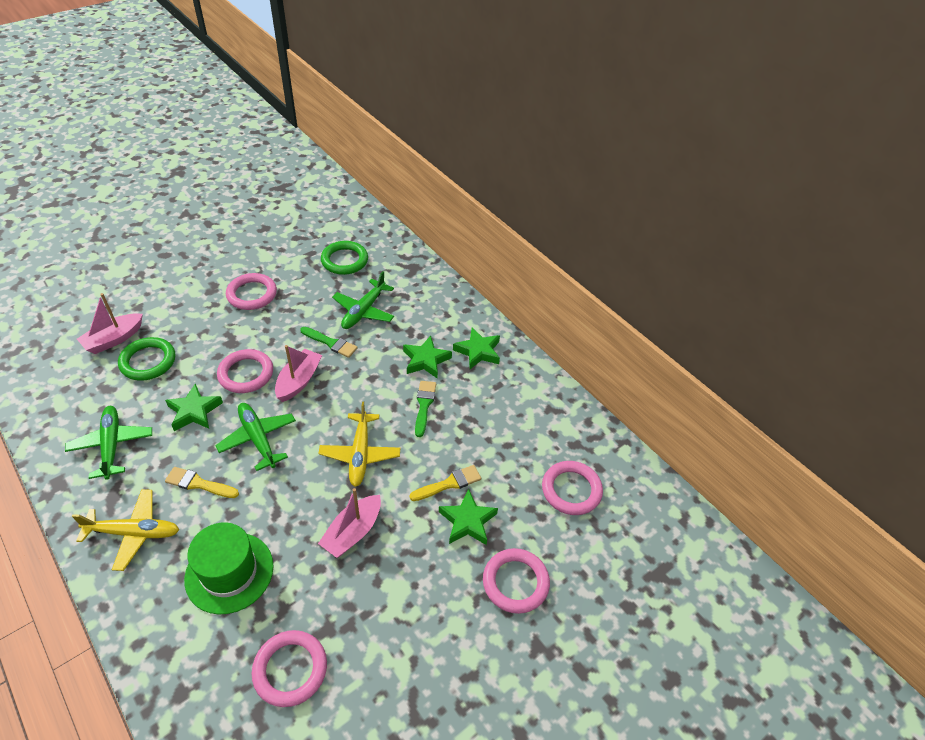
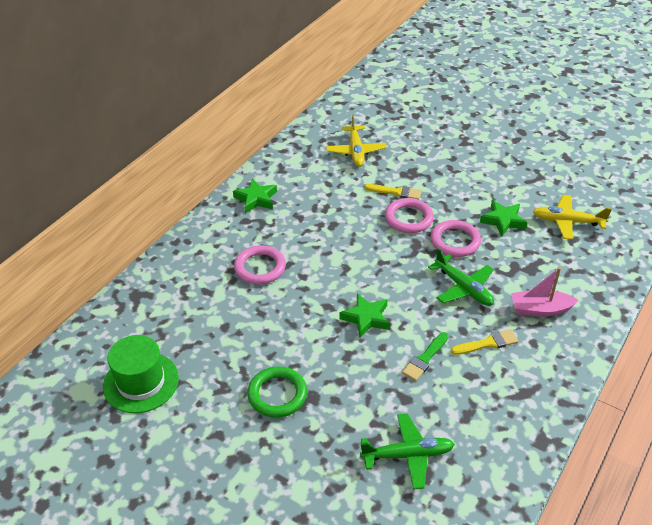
green brush: [300,327,358,358] [415,381,436,437] = 2 -> [402,332,449,381] = 1
green plane: [65,406,152,480] [215,403,296,471] [332,271,394,329] = 3 -> [360,413,455,490] [428,248,494,306] = 2
green ring: [118,337,175,381] [321,241,368,275] = 2 -> [247,366,307,418] = 1
green star: [165,383,223,431] [403,336,452,379] [439,489,498,545] [453,328,500,369] = 4 -> [233,178,277,213] [340,293,390,338] [480,200,528,237] = 3
pink boat: [77,293,143,354] [275,345,322,402] [318,488,381,558] = 3 -> [511,267,579,317] = 1
pink ring: [217,349,273,393] [226,273,277,310] [252,630,327,707] [483,548,550,614] [542,461,603,515] = 5 -> [234,245,286,284] [385,198,434,233] [431,220,481,257] = 3

